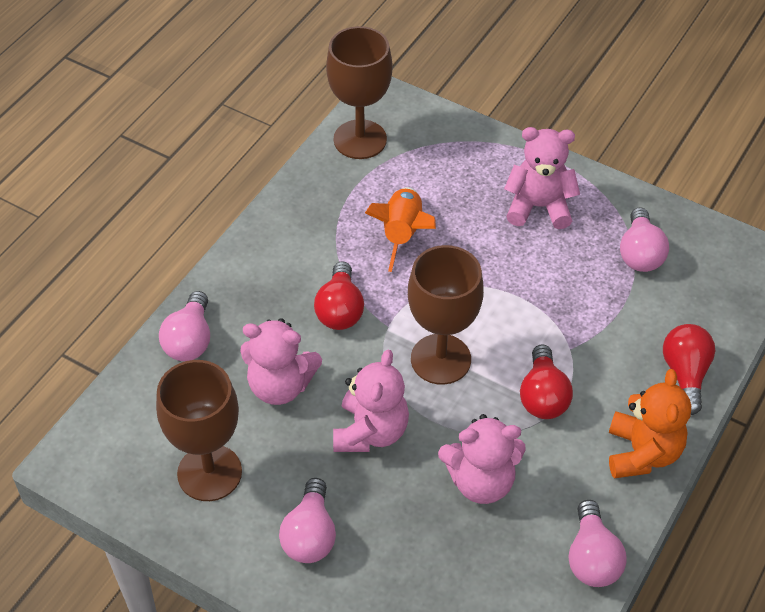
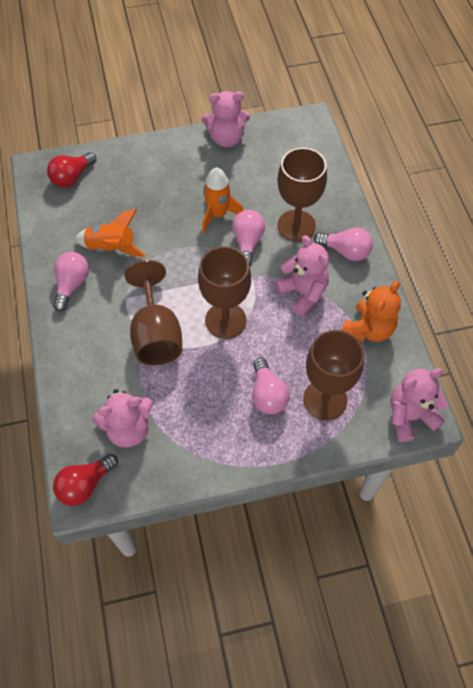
brown goblet: [156,360,242,501] [326,26,392,159] [408,245,484,385] = 3 -> [125,260,182,365] [198,246,251,339] [277,148,327,242] [303,330,364,420] = 4
orange rocket: [365,187,436,272] = 1 -> [75,209,146,257] [202,167,244,233] = 2
red light bulb: [314,261,364,330] [520,344,573,419] [663,324,715,415] = 3 -> [47,152,96,188] [53,454,118,506] = 2

